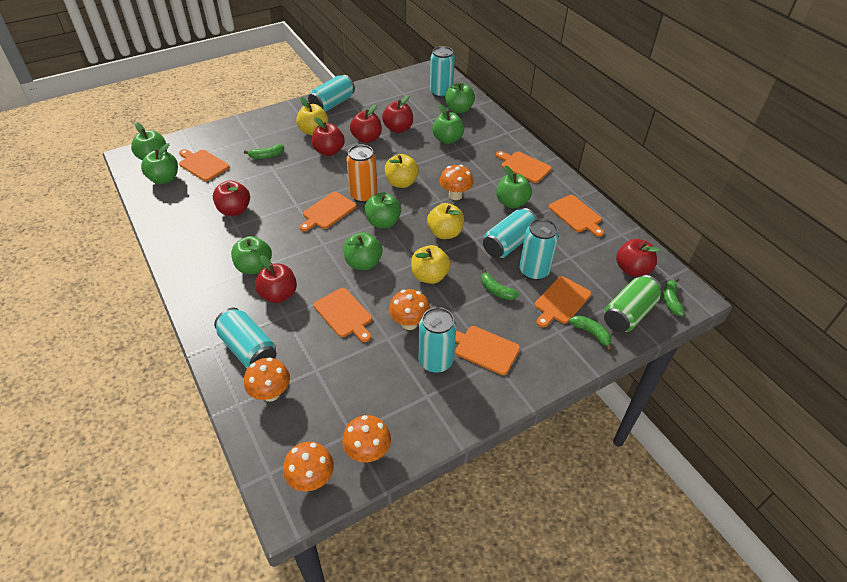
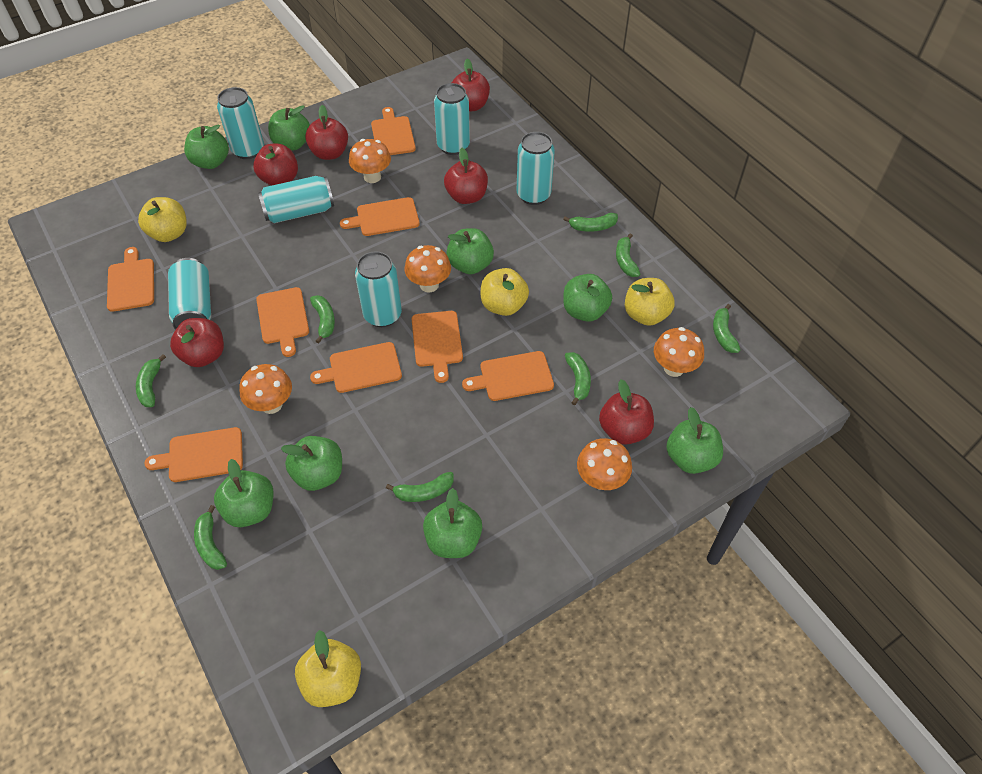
green banana: [244,144,284,159] [481,269,519,300] [569,315,612,351] [663,278,685,316] = 4 -> [136,354,166,407] [194,505,227,570] [310,295,335,343] [386,472,454,502] [563,213,618,232] [565,352,591,405] [616,233,640,277] [713,304,740,353] = 8
green can: [604,275,662,333] = 1 -> none = 0
orange can: [346,144,377,203] = 1 -> none = 0
orange cutting board: [179,149,229,181] [299,192,356,232] [314,288,372,342] [455,326,520,375] [496,151,552,183] [535,276,591,328] [549,195,604,237] = 7 -> [107,247,154,312] [144,427,243,482] [256,287,309,357] [310,342,402,393] [340,197,420,236] [371,107,416,155] [412,311,463,383] [462,351,554,401] = 8

